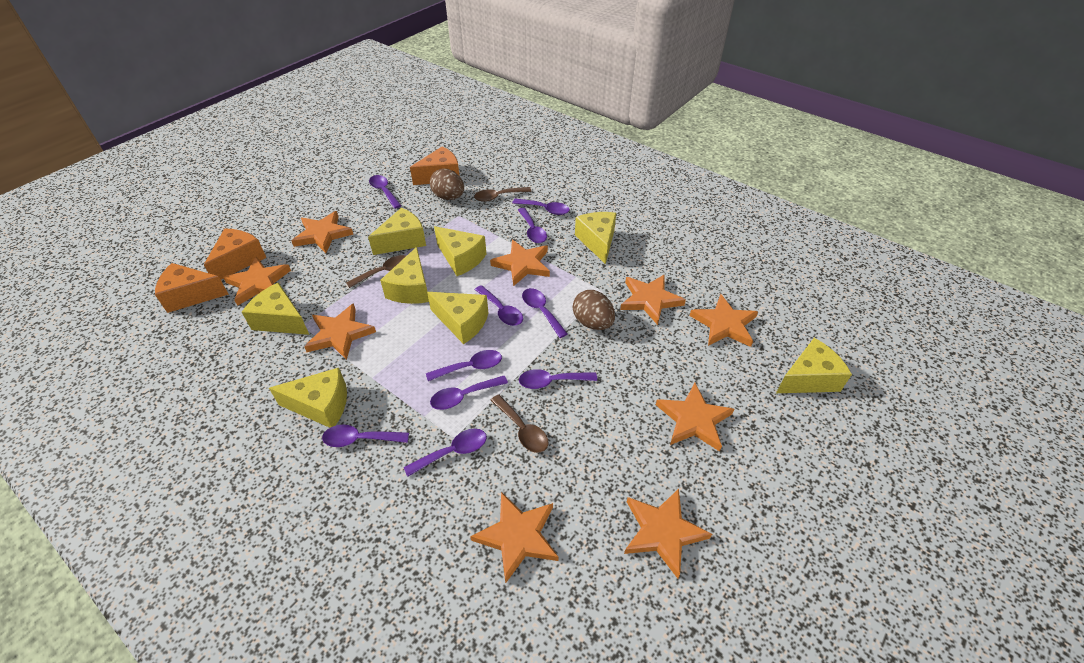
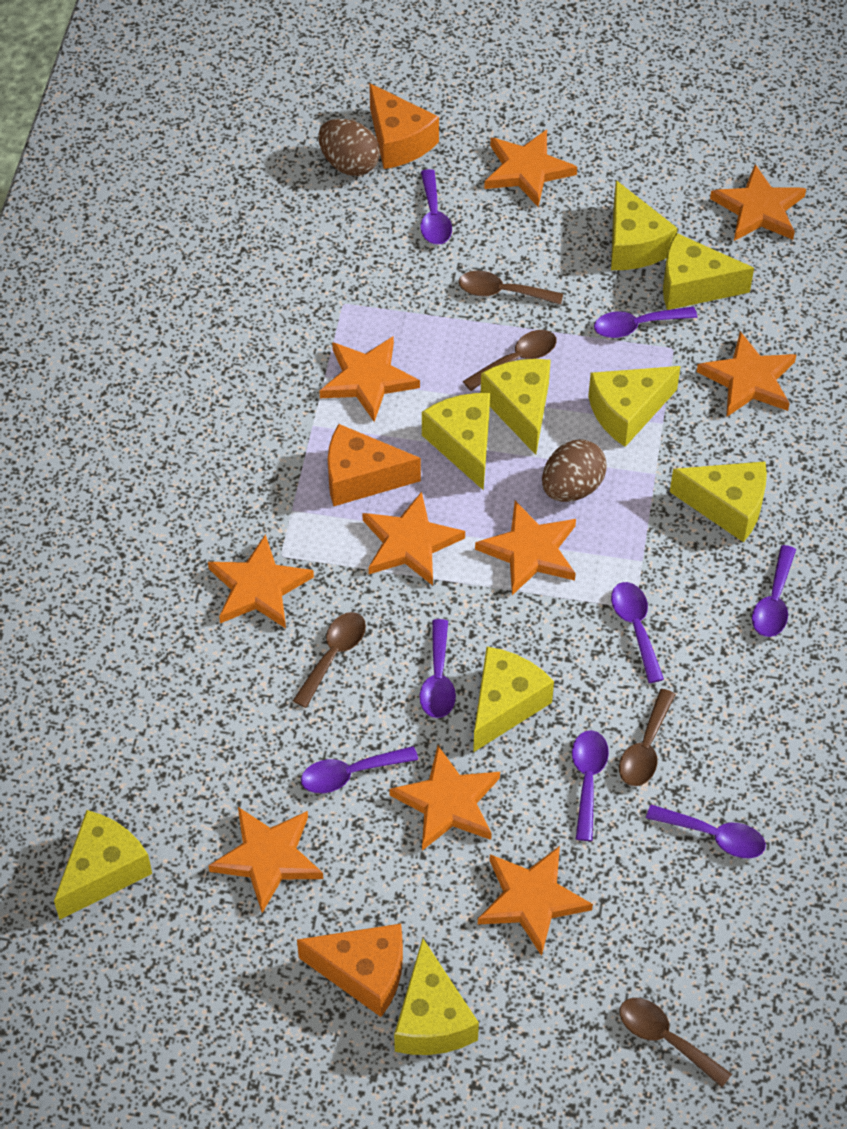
brown spoon: [346,255,406,288] [474,187,531,202] [491,394,548,453] = 3 -> [293,612,366,708] [459,271,563,305] [463,330,557,391] [619,689,676,786] [620,998,732,1087] = 5
orange star: [223,257,291,306] [292,211,353,253] [304,303,376,360] [470,492,559,583] [490,240,550,286] [620,274,686,325] [624,489,712,579] [656,383,734,451] [690,294,758,347] = 9 -> [208,534,314,628] [208,807,323,913] [320,336,420,422] [362,491,465,586] [389,746,500,851] [475,501,576,595] [478,846,593,956] [484,129,577,207] [697,331,796,416] [710,164,806,241] = 10
purple spoon: [322,425,409,447] [369,175,401,209] [404,429,487,477] [426,350,502,381] [430,376,508,410] [475,285,523,326] [512,199,570,215] [518,208,547,243] [519,369,597,389] [522,288,568,338] = 10 -> [301,746,418,793] [419,619,456,718] [420,169,452,245] [572,730,609,841] [594,307,697,338] [611,582,664,683] [646,804,766,858] [752,545,796,637] = 8
yellow cheese: [242,283,309,335] [269,368,347,428] [368,208,426,255] [380,247,429,304] [427,292,488,344] [434,226,486,276] [575,212,616,264] [776,338,852,393] = 8 -> [54,810,152,920] [394,938,479,1055] [422,393,490,491] [473,647,554,752] [481,359,551,455] [588,366,681,447] [611,180,678,270] [663,233,754,310] [670,461,767,542] = 9

